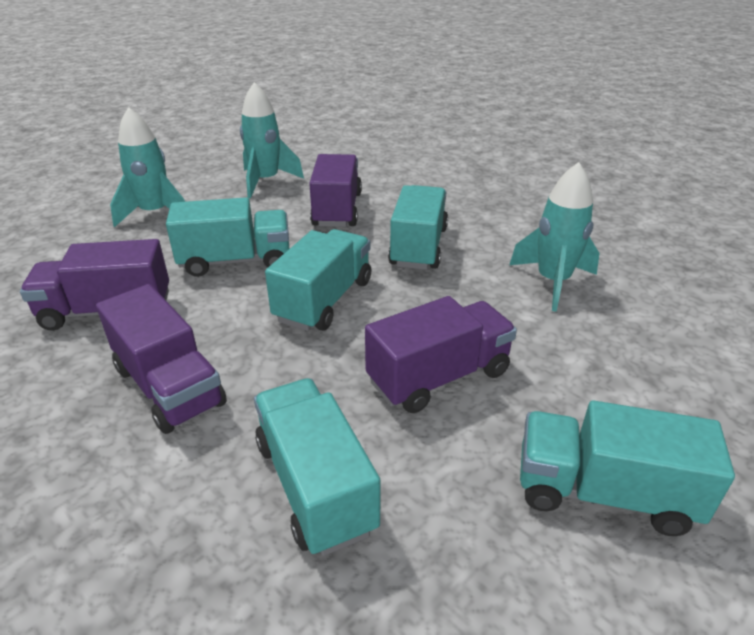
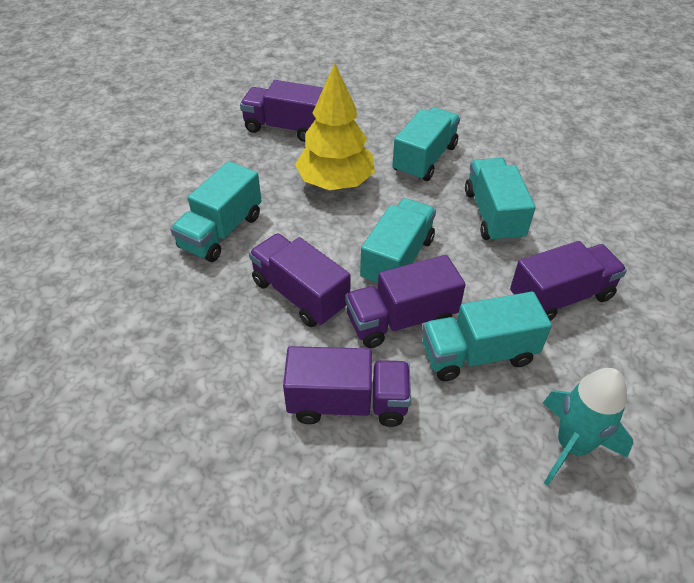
purple truck: [20,239,169,331] [96,284,227,434] [309,154,362,227] [365,296,517,413] = 4 -> [240,80,323,142] [249,233,351,327] [283,346,411,427] [345,255,466,348] [510,241,627,321] = 5
turquoise rocket: [110,107,185,227] [240,82,304,198] [509,162,600,312] = 3 -> [543,368,633,486] = 1
yellow tree: none = 0 -> [295,63,375,190] = 1

